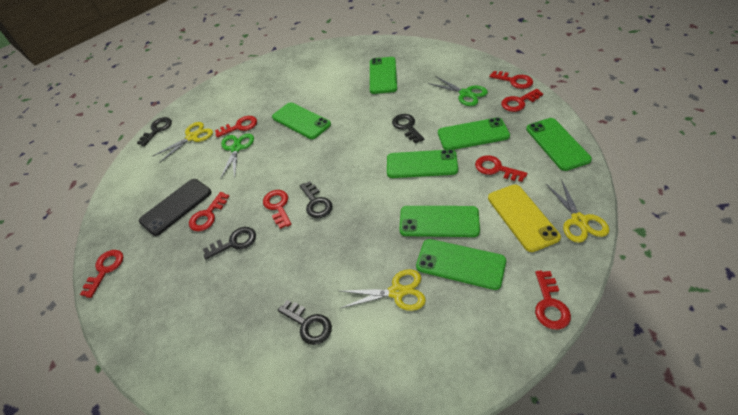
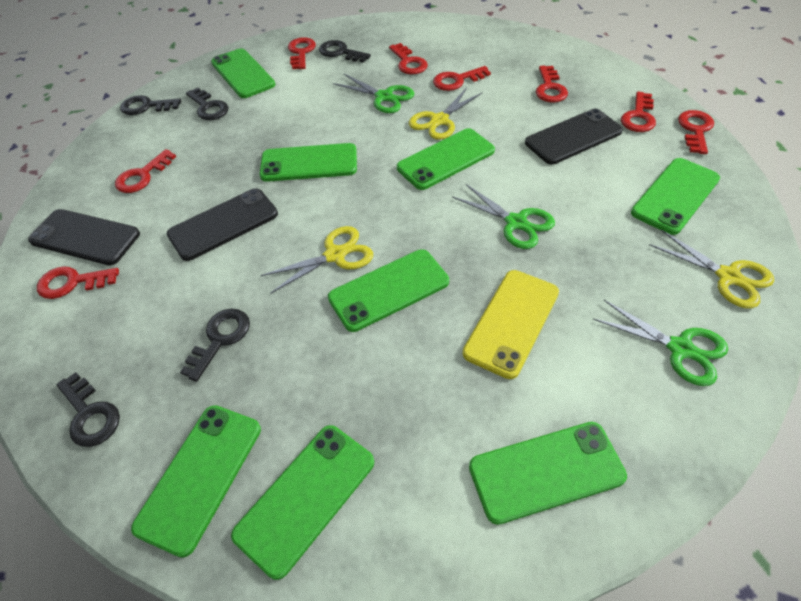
black phone: [139,179,212,236] = 1 -> [28,209,140,265] [167,188,278,261] [525,109,623,164] = 3
green phone: [272,102,331,139] [370,57,397,94] [387,149,458,178] [399,206,480,237] [416,239,506,290] [438,117,510,150] [526,118,592,171] = 7 -> [131,405,261,558] [211,48,275,98] [231,425,374,580] [260,143,357,182] [328,249,449,332] [397,128,495,190] [469,422,627,525] [631,158,720,235] = 8
green scissors: [220,134,254,179] [428,76,488,106] = 2 -> [333,74,414,113] [452,183,555,249] [593,300,728,386] = 3

